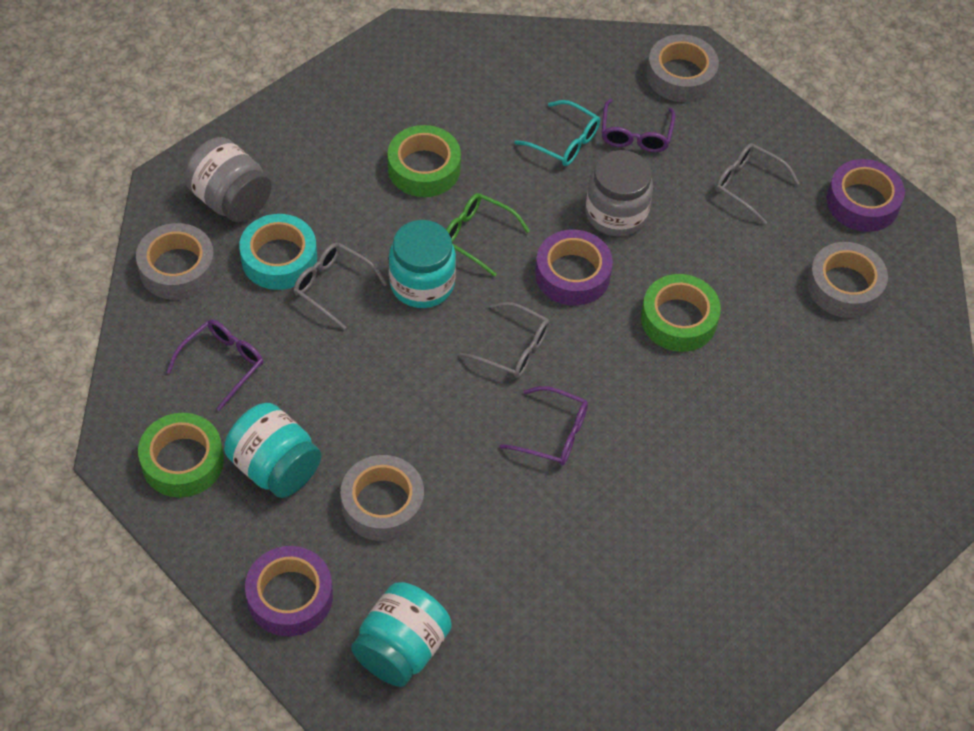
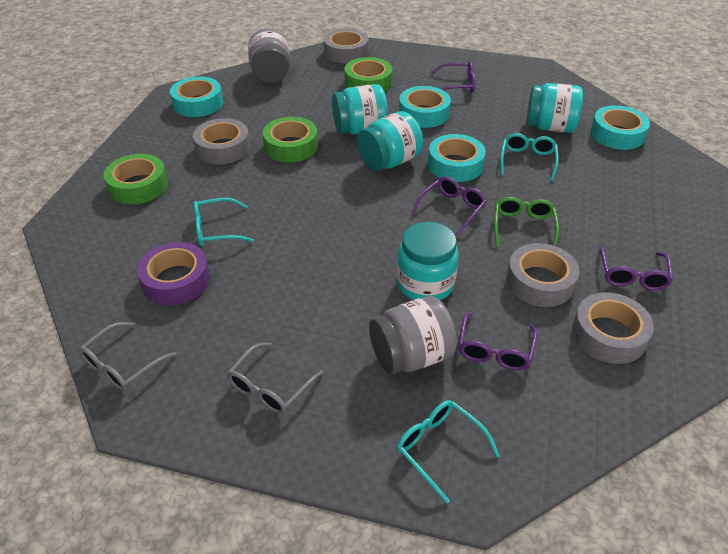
grey glasses: [294,242,387,330] [459,302,550,378] [715,143,800,224] = 3 -> [79,322,177,391] [227,342,324,414] = 2
purple glasses: [167,320,263,411] [499,386,588,465] [601,99,675,152] = 3 -> [411,177,487,237] [431,61,475,93] [458,312,538,370] [599,245,673,290] = 4
purple tape: [245,546,333,636] [535,230,613,306] [827,159,905,232] = 3 -> [137,242,210,305] = 1
turquoise glasses: [514,100,600,166] = 1 -> [194,198,254,246] [397,400,500,503] [500,133,559,181] = 3
turquoise jar: [224,403,321,498] [351,582,452,687] [389,220,456,308] = 3 -> [332,84,388,135] [357,111,423,171] [397,222,459,300] [526,83,583,133] = 4
turquoise tape: [239,214,317,290] = 1 -> [170,76,223,117] [399,86,451,128] [428,134,486,182] [590,105,650,150] = 4

